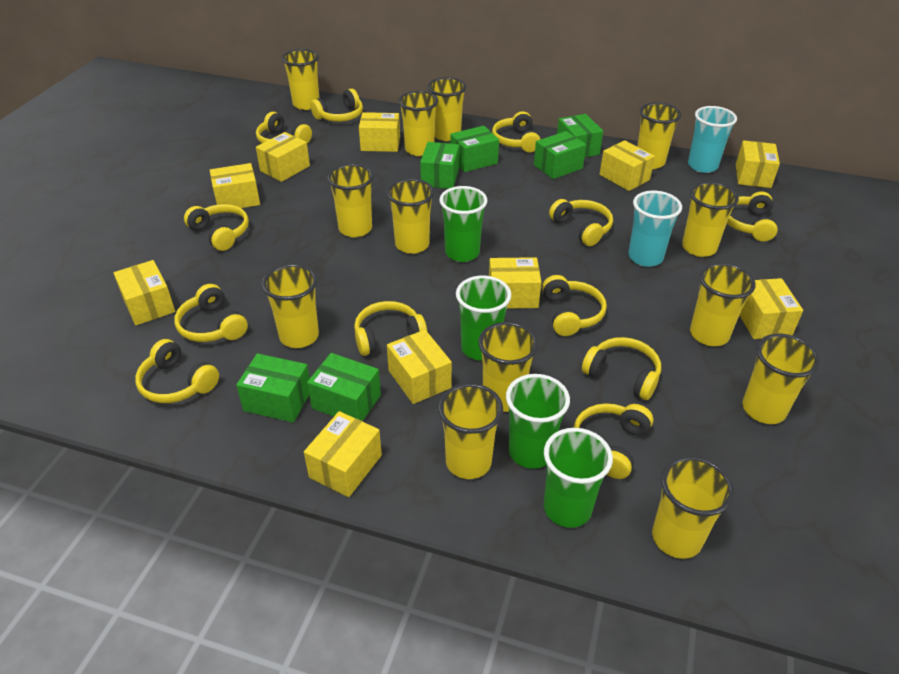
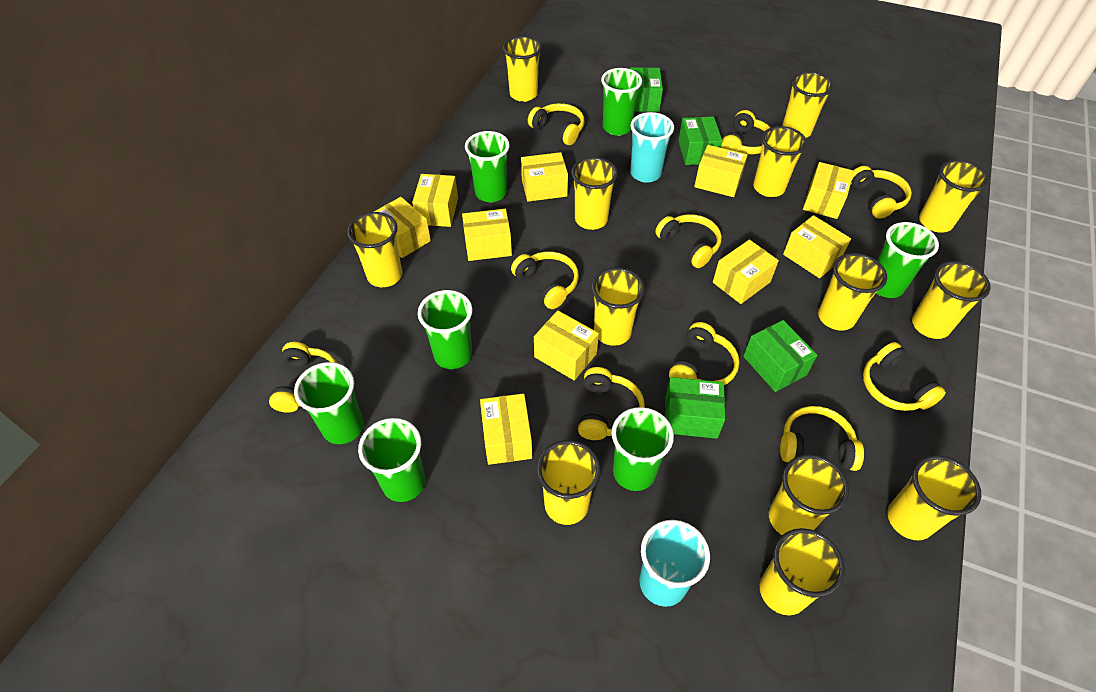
green box: [236,353,310,422] [307,353,381,422] [420,142,459,189] [450,126,499,172] [534,131,586,179] [557,114,603,158] = 6 -> [630,67,663,112] [665,377,725,439] [678,117,722,165] [743,320,817,392] = 4
green cup: [439,186,488,262] [456,276,512,361] [506,374,570,469] [544,428,613,528] = 4 -> [294,362,364,444] [358,418,426,502] [418,290,473,369] [465,131,510,202] [601,68,642,136] [612,407,674,491] [876,222,939,298] = 7
yellow headphones: [135,339,219,403] [174,284,248,342] [184,204,249,251] [256,112,312,143] [310,89,363,122] [354,301,428,356] [492,111,541,152] [542,275,607,336] [549,199,613,246] [573,403,653,479] [582,337,661,400] [727,192,778,242] = 12 -> [269,342,337,413] [511,251,579,309] [528,103,584,145] [578,367,645,440] [655,214,722,268] [669,322,740,385] [721,110,771,154] [780,406,864,471] [851,166,912,219] [863,342,946,411] = 10

